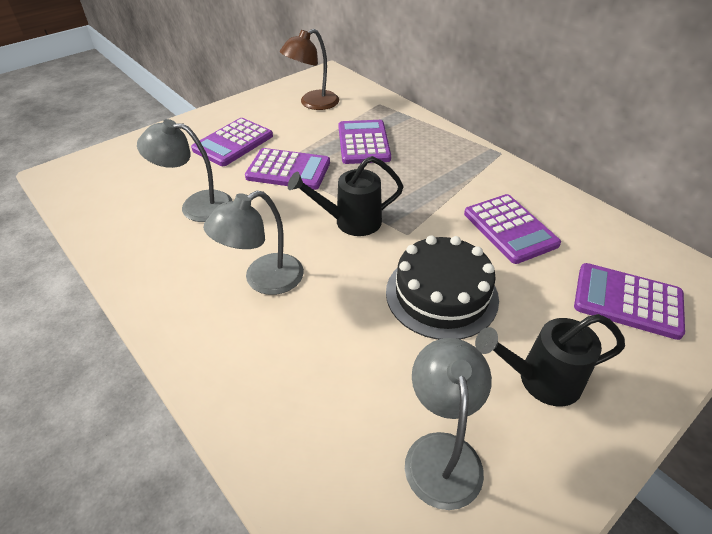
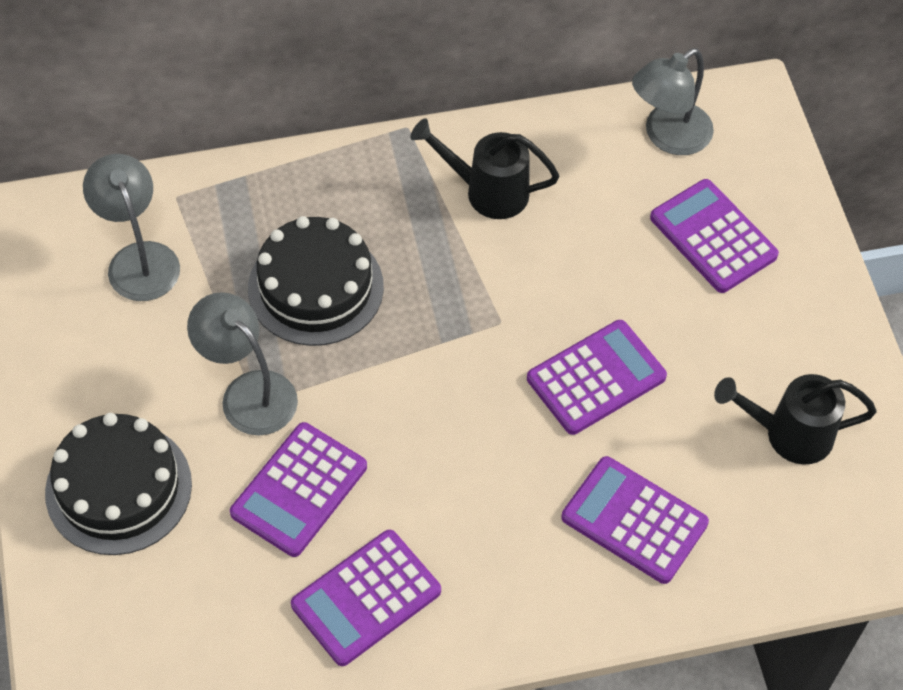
black cake: [386,235,499,340] = 1 -> [45,413,192,555] [248,216,384,346] = 2
brown lamp: [280,29,339,110] = 1 -> none = 0

